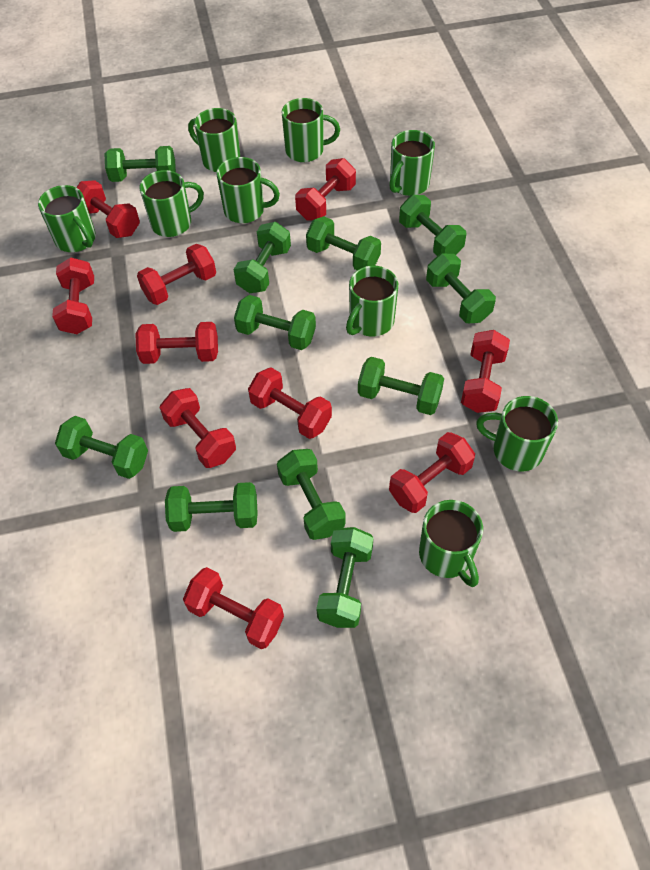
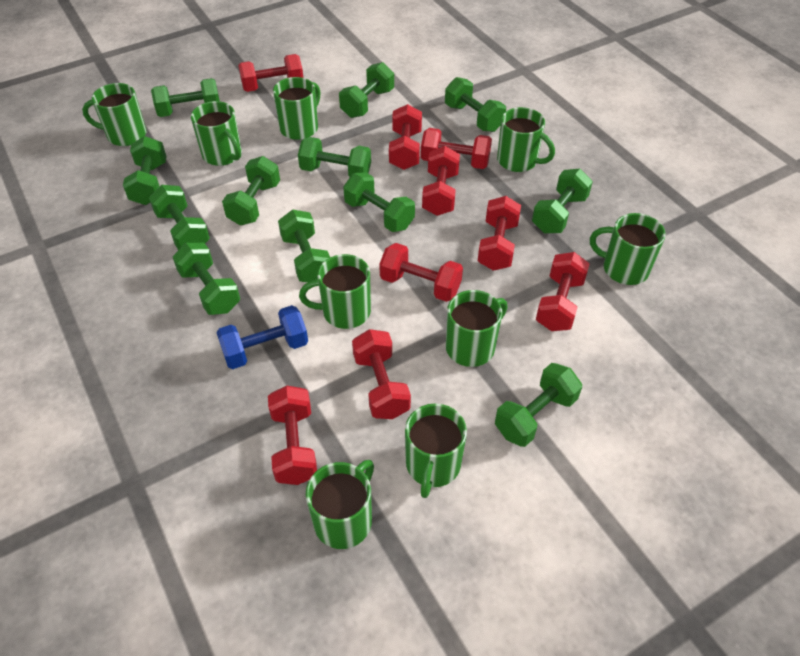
blue dumbbell: none = 0 -> [216,305,308,369] = 1
green dumbbell: [55,416,148,479] [104,146,176,182] [165,482,258,532] [233,222,291,293] [234,295,316,350] [277,449,345,540] [306,216,381,270] [316,527,373,628] [358,357,444,415] [399,195,466,256] [426,254,496,323] = 11 -> [123,136,167,205] [149,185,210,250] [151,78,220,117] [173,243,240,315] [222,156,280,225] [278,210,330,282] [298,137,371,177] [339,62,394,118] [343,172,415,232] [445,77,506,132] [495,363,582,447] [532,169,593,233] = 12
red dumbbell: [52,258,94,334] [76,180,140,238] [135,322,218,364] [137,244,216,305] [160,388,236,468] [183,567,284,649] [248,367,332,439] [295,158,356,221] [389,432,475,513] [461,330,510,413] = 10 -> [238,54,303,92] [268,386,317,485] [352,329,411,419] [379,243,463,302] [389,104,422,170] [421,128,492,169] [422,146,460,216] [478,196,521,271] [536,252,590,331] = 9

